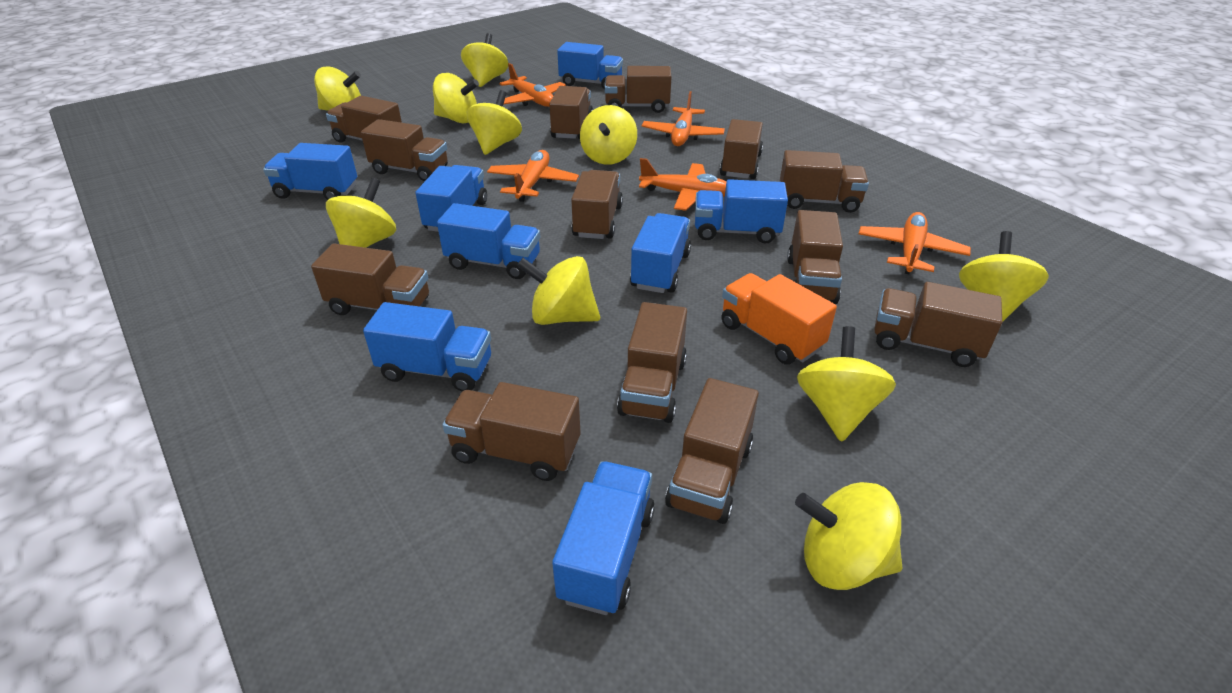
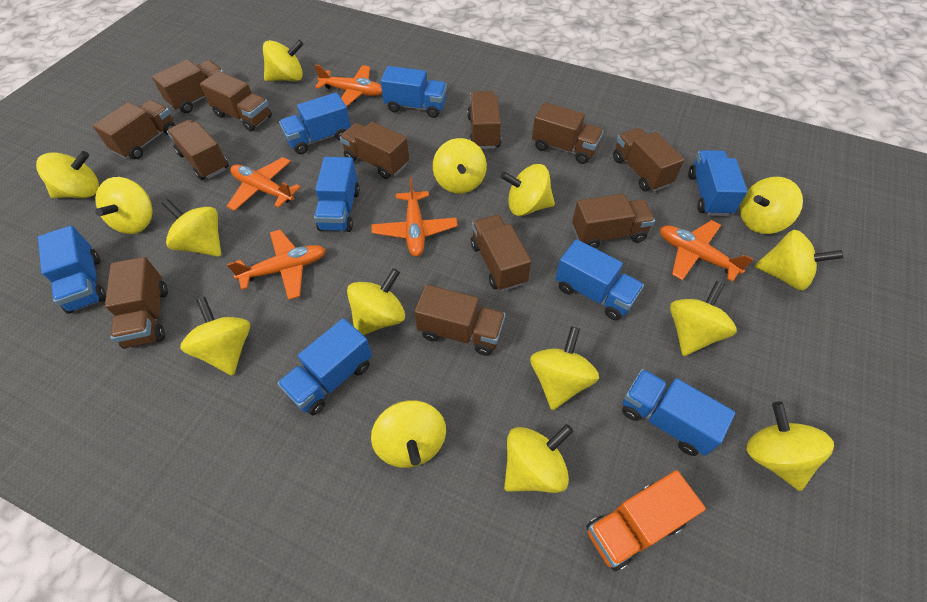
brown truck: [311,243,429,315] [326,96,402,142] [361,119,448,181] [442,382,580,481] [549,86,593,139] [571,170,623,239] [605,66,671,113] [617,302,687,423] [665,378,759,524] [720,119,763,179] [780,150,869,213] [787,210,843,304] [874,282,1002,367] = 13 -> [93,100,175,159] [105,257,168,349] [152,59,224,113] [167,120,229,180] [200,71,272,132] [340,122,409,179] [414,284,505,356] [467,91,501,149] [471,215,531,291] [532,102,604,164] [572,194,655,249] [613,128,684,192] = 12
yellow spinning top: [314,66,361,110] [326,178,396,248] [433,73,479,123] [461,33,508,87] [467,90,522,155] [517,256,600,325] [580,105,637,165] [795,482,902,590] [797,326,896,442] [959,231,1049,322] = 10 -> [36,151,99,198] [95,177,152,234] [162,199,221,257] [180,297,250,376] [263,40,304,81] [347,268,405,335] [371,400,446,468] [433,138,487,194] [501,164,555,216] [504,424,574,493] [530,326,599,410] [670,281,737,356] [740,177,803,234] [746,401,834,491] [755,230,843,291] = 15

